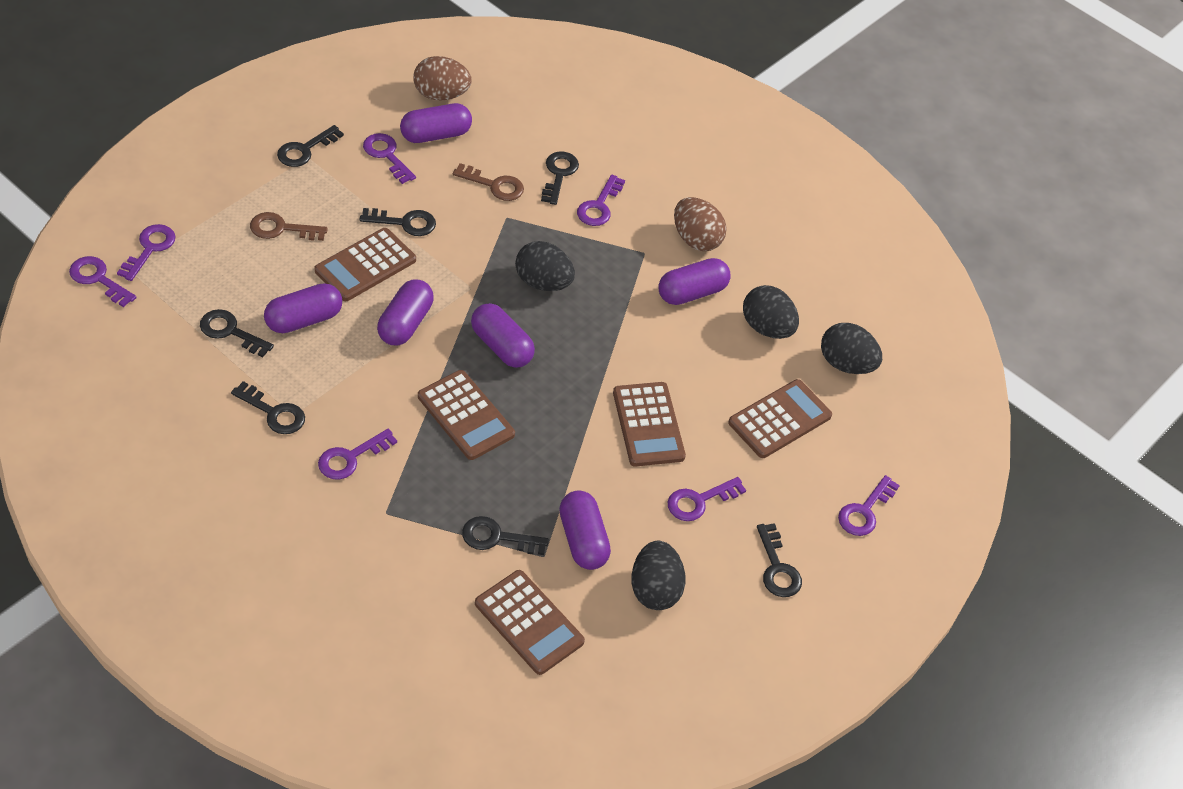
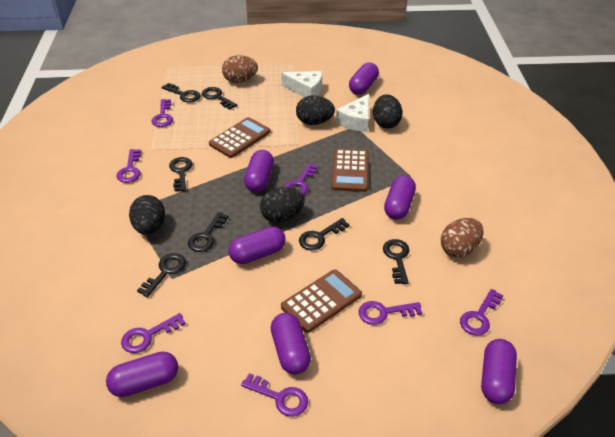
brown calculator: [315,228,416,301] [418,370,515,460] [475,570,585,675] [613,382,686,467] [728,379,832,458] = 5 -> [209,117,271,158] [281,269,362,333] [332,149,369,192] = 3
brown key: [250,212,328,241] [453,163,524,201] = 2 -> none = 0
purple capsule: [264,283,342,333] [377,279,434,345] [400,103,472,143] [471,303,535,368] [559,490,611,570] [658,258,731,305] = 6 -> [106,351,178,397] [229,226,286,264] [244,150,274,192] [271,313,311,375] [349,63,379,95] [384,175,416,220] [481,339,517,404] = 7
white cheese: none = 0 -> [281,71,322,97] [336,94,369,132] = 2

